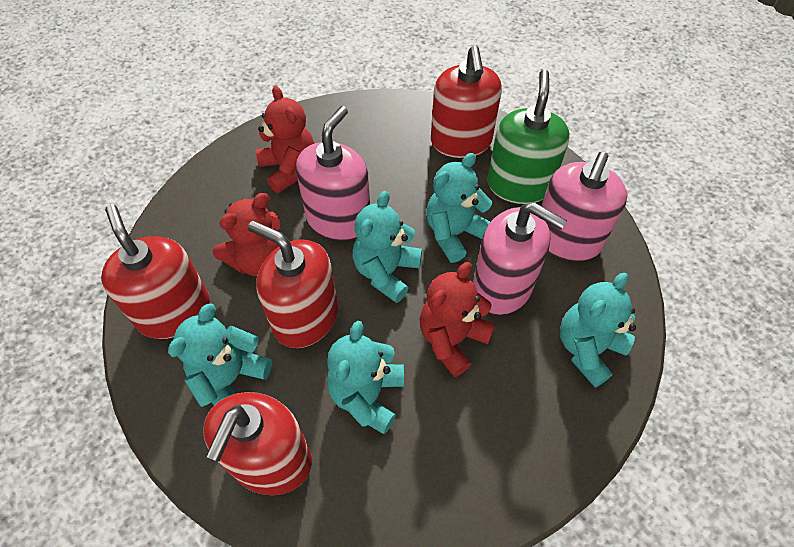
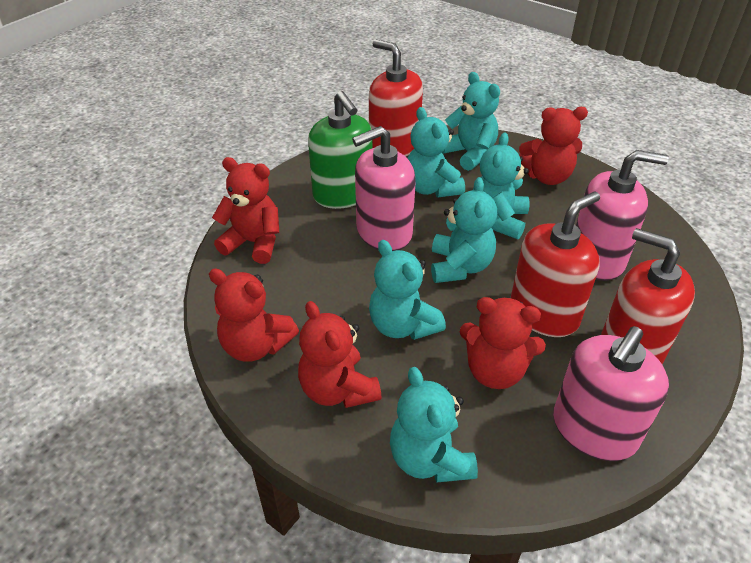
red soap dispenser: [101,204,210,339] [203,392,312,495] [248,221,338,348] [431,46,502,158] = 4 -> [369,40,423,157] [511,191,600,337] [601,228,695,364] = 3
red teddy bear: [213,193,280,277] [256,86,314,193] [420,262,495,377] = 3 -> [209,269,299,362] [212,157,279,264] [298,301,382,408] [460,297,546,389] [519,107,588,185] = 5
turquoise teddy bear: [168,303,272,407] [327,321,404,434] [353,191,422,303] [426,153,492,263] [560,273,636,388] = 5 -> [369,240,446,340] [390,367,478,483] [408,107,465,197] [431,177,497,283] [442,72,500,171] [473,132,529,239] = 6

